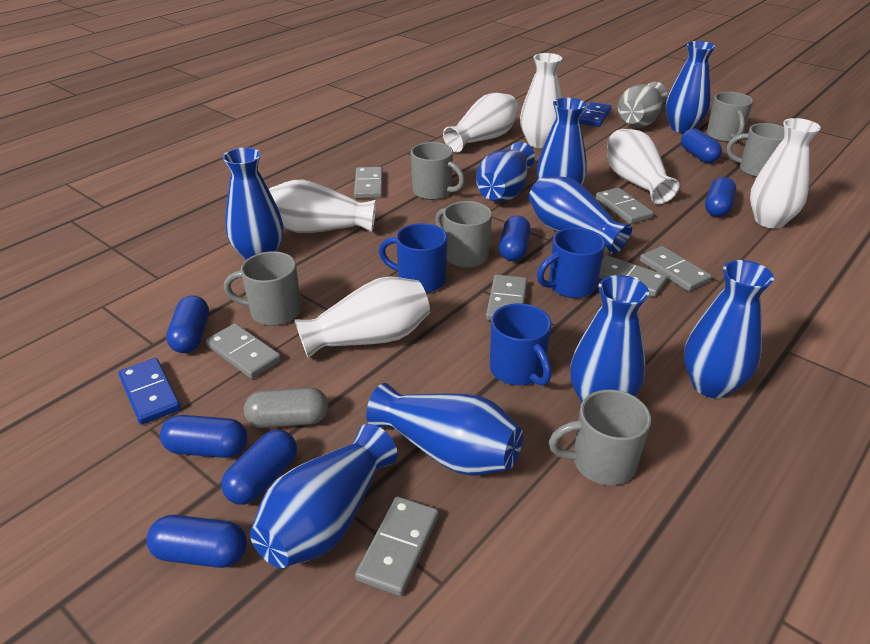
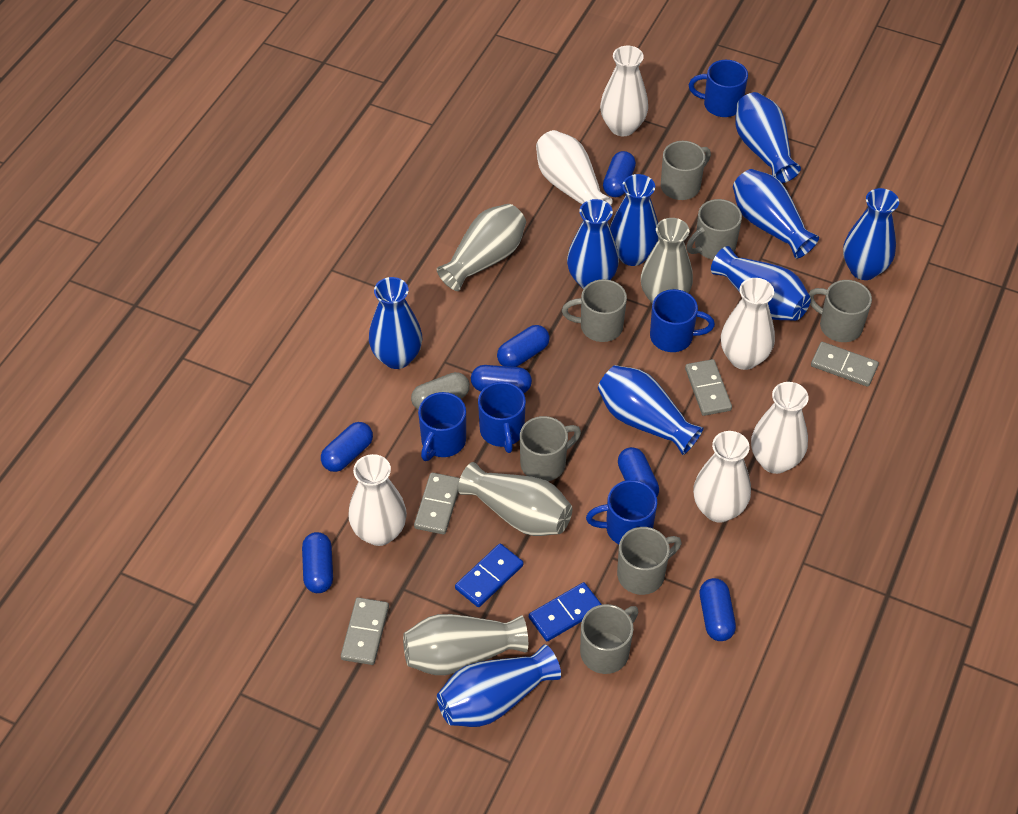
blue mug: [379,223,447,293] [490,303,552,386] [537,227,605,298] = 3 -> [418,392,466,461] [478,382,526,453] [586,480,657,544] [650,289,715,352] [689,60,748,117] = 5
grey domino: [206,323,281,379] [354,167,383,198] [355,497,439,596] [486,274,527,321] [596,187,654,224] [599,256,667,297] [640,246,712,291] = 7 -> [341,597,389,665] [414,472,460,534] [685,359,732,416] [811,342,879,387] = 4
grey mug: [224,251,301,326] [411,142,465,200] [435,201,492,268] [549,389,651,485] [707,92,753,142] [727,123,784,177] = 6 -> [520,416,581,481] [562,279,627,342] [580,604,638,674] [617,527,681,595] [661,141,711,200] [686,199,742,260] [809,280,872,342] = 7
grey vase: [618,82,667,128] = 1 -> [403,614,528,675] [437,204,526,291] [458,462,572,536] [641,218,693,303] = 4

